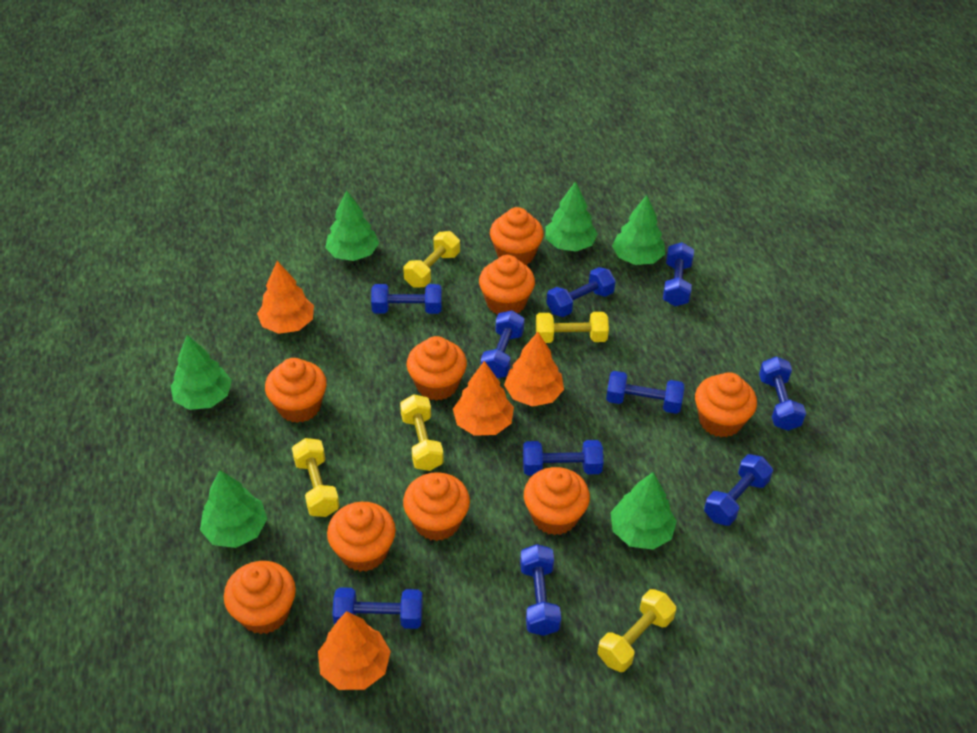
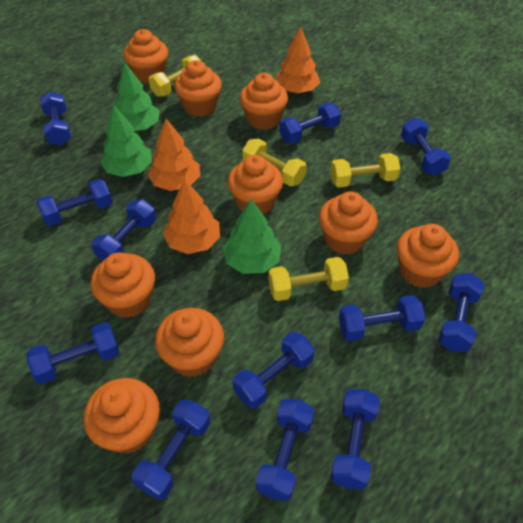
blue dumbbell: [332,587,423,629] [371,284,442,314] [481,310,525,378] [520,544,561,636] [523,440,604,476] [546,267,616,317] [606,371,684,414] [663,242,694,306] [704,454,773,526] [759,356,806,431] = 10 -> [27,322,120,384] [37,179,113,226] [40,91,71,145] [92,199,156,261] [132,399,210,500] [233,332,315,409] [256,399,314,501] [279,103,341,144] [330,389,380,490] [339,295,426,342] [401,118,451,176] [438,273,484,352] = 12
green tree: [171,335,232,410] [200,470,267,548] [325,190,379,261] [545,181,598,251] [610,472,677,550] [612,195,665,265] = 6 -> [100,106,152,177] [115,63,160,131] [223,199,281,274] = 3
orange tree: [257,261,314,334] [318,611,391,690] [453,361,514,436] [504,332,564,407] = 4 -> [148,119,200,191] [163,179,220,254] [276,27,320,93] = 3
yellow dumbbell: [292,438,340,517] [400,394,444,471] [403,231,460,288] [536,312,609,343] [597,589,676,672] = 5 -> [149,55,201,97] [242,139,307,187] [268,257,349,301] [330,153,400,187] = 4

